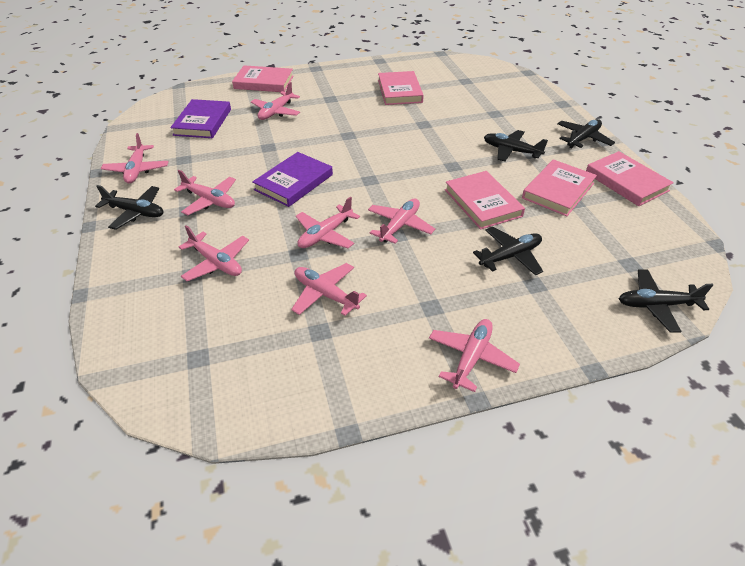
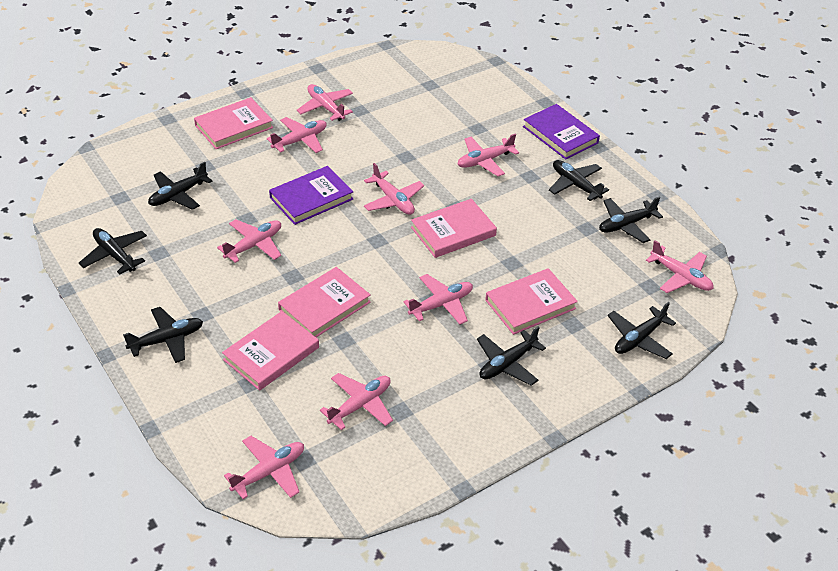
black plane: [95,185,163,230] [473,227,543,275] [484,130,548,162] [557,119,615,148] [619,269,713,333] = 5 -> [79,228,147,275] [123,307,203,363] [148,162,212,210] [477,326,546,386] [549,160,609,201] [599,196,663,243] [608,302,676,359] = 7
pink plane: [101,133,169,184] [174,170,236,215] [179,225,249,281] [251,82,300,120] [291,263,367,316] [296,196,360,248] [368,198,435,244] [429,319,520,392] = 8 -> [217,219,281,263] [224,436,304,499] [267,117,327,153] [297,84,353,121] [320,373,393,430] [364,163,424,215] [403,274,473,325] [458,134,519,176] [646,240,714,293] = 9

